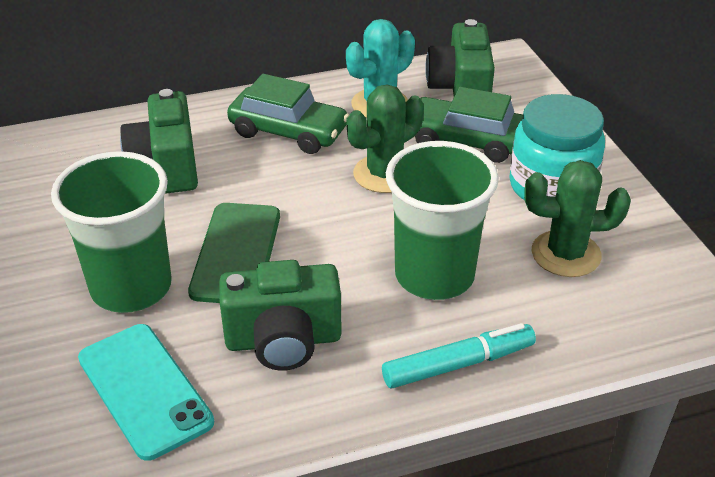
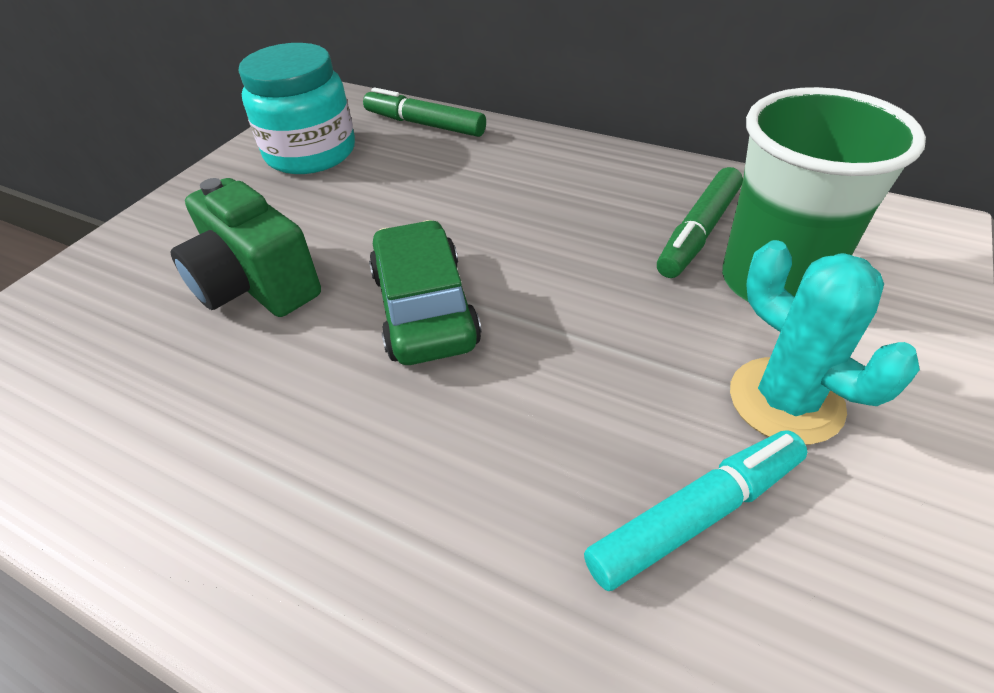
green cactus: [346,84,424,193] [524,160,631,277] = 2 -> none = 0
green camera: [120,89,198,194] [219,260,342,371] [425,19,495,96] = 3 -> [170,178,321,317] = 1
green car: [227,74,349,154] [415,87,523,163] = 2 -> [369,220,481,365] = 1
green cup: [51,151,172,313] [386,141,499,300] = 2 -> [722,87,926,302] = 1
green marker: none = 0 -> [363,87,486,137] [657,167,743,278] = 2
green phone: [188,203,280,303] = 1 -> none = 0
turquoise phone: [78,324,214,461] = 1 -> none = 0

